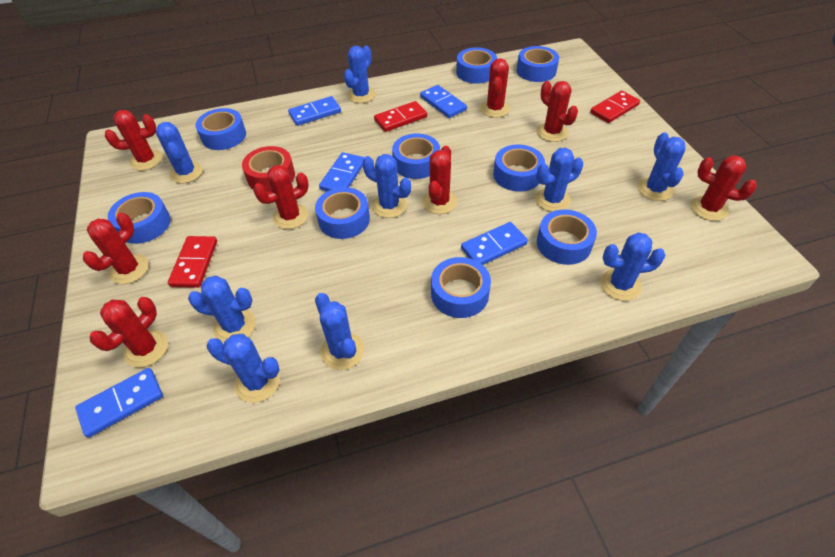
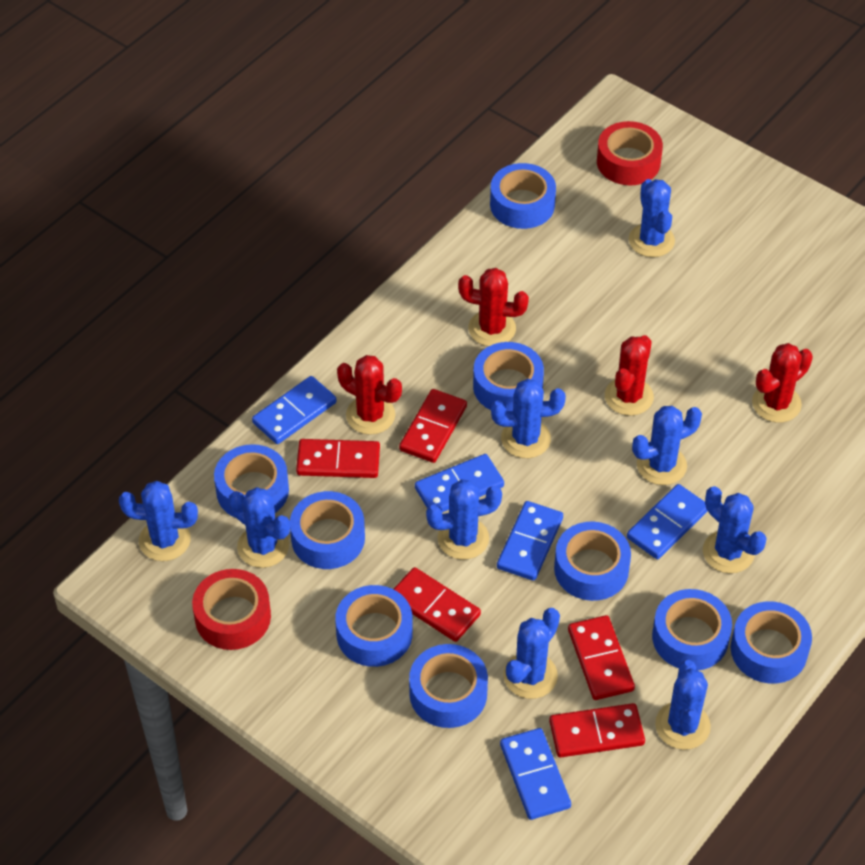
red cactus: [83,213,149,284] [90,297,168,368] [105,110,163,171] [253,165,309,229] [422,146,457,214] [480,58,510,118] [537,81,578,142] [690,155,757,221] = 8 -> [337,355,402,435] [458,268,529,346] [605,335,654,416] [752,343,813,423] = 4
red domino: [168,236,217,288] [374,101,427,132] [590,91,640,123] = 3 -> [296,439,380,478] [394,567,481,642] [399,389,467,463] [549,703,645,758] [568,615,635,700] = 5
red tape: [242,146,295,192] = 1 -> [192,569,271,650] [597,121,663,185] = 2

